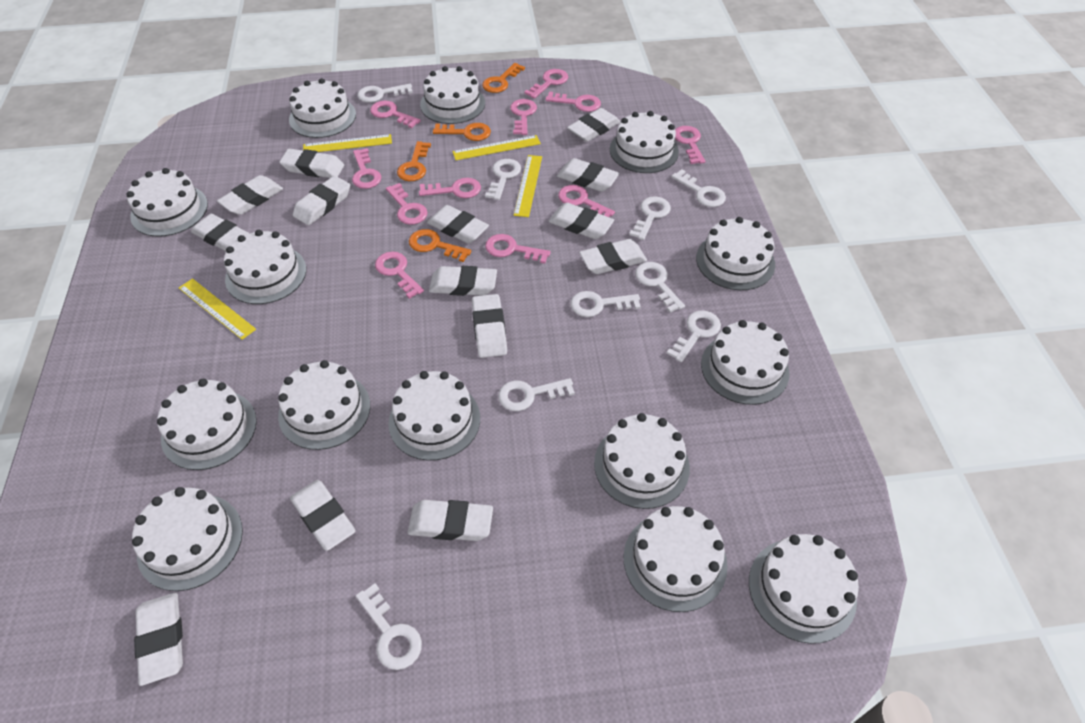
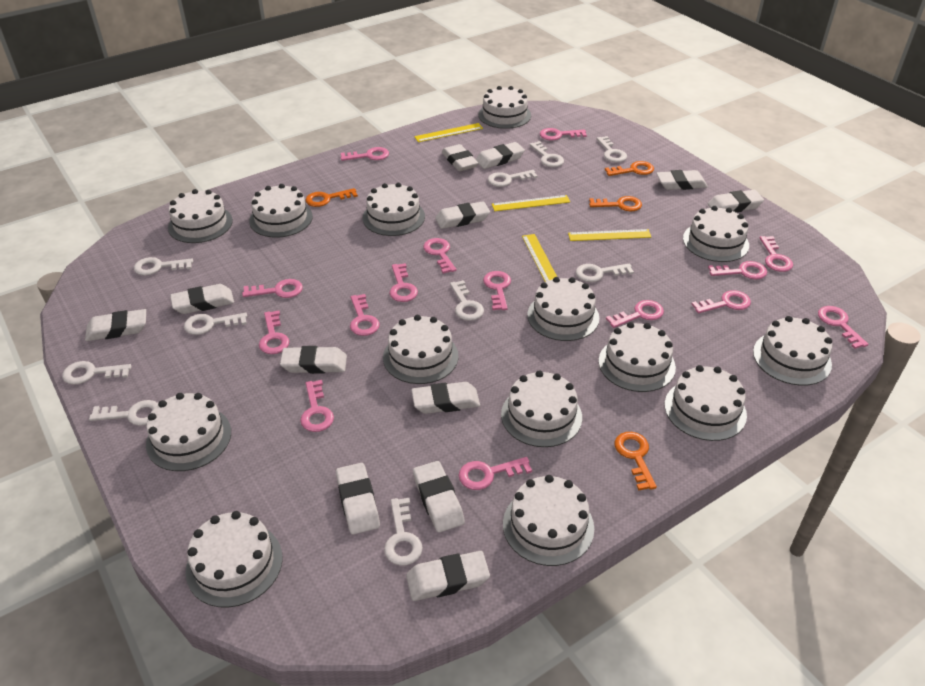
pink key: [352,148,381,189] [370,101,421,128] [375,252,424,299] [386,183,428,225] [419,178,481,198] [485,234,551,264] [510,99,537,135] [524,69,568,99] [545,91,601,112] [558,185,615,217] [675,126,705,164] = 11 -> [242,279,303,298] [259,310,290,354] [300,380,334,432] [341,147,389,161] [350,294,380,336] [389,263,418,302] [423,238,456,274] [458,457,532,490] [483,271,511,310] [540,128,587,141] [606,300,664,328] [692,290,751,313] [708,261,767,280] [760,236,793,272] [818,306,869,349] = 15
white eraser: [134,592,183,686] [191,214,249,251] [217,175,283,215] [279,149,344,178] [290,480,356,551] [293,176,350,225] [408,500,493,541] [427,205,489,244] [429,266,497,296] [472,294,507,358] [548,203,614,239] [557,158,619,192] [567,108,620,142] [579,239,647,274] = 14 -> [85,309,146,341] [170,284,234,314] [280,346,347,374] [336,463,380,535] [406,551,490,601] [411,382,480,414] [413,461,465,532] [435,201,490,229] [442,144,478,171] [476,142,525,169] [656,170,708,190] [708,190,764,213] = 12
white key: [356,583,422,670] [357,84,413,103] [485,159,521,200] [498,378,575,411] [571,291,641,317] [629,196,671,240] [635,262,685,313] [667,310,721,362] [671,169,726,207] = 9 -> [62,361,131,384] [89,400,158,426] [134,257,193,275] [184,313,247,335] [384,498,423,566] [450,280,484,321] [488,170,538,187] [529,141,564,167] [576,263,634,282] [596,136,627,162] = 10

